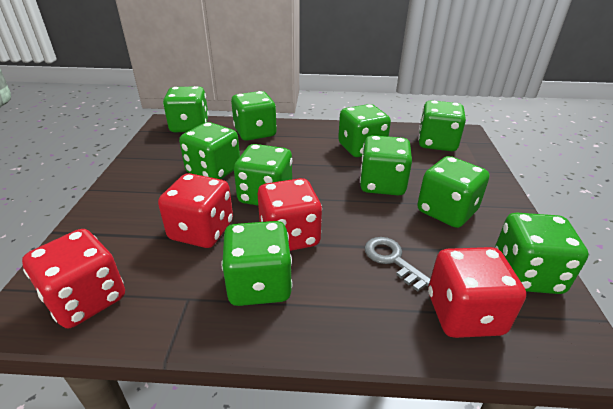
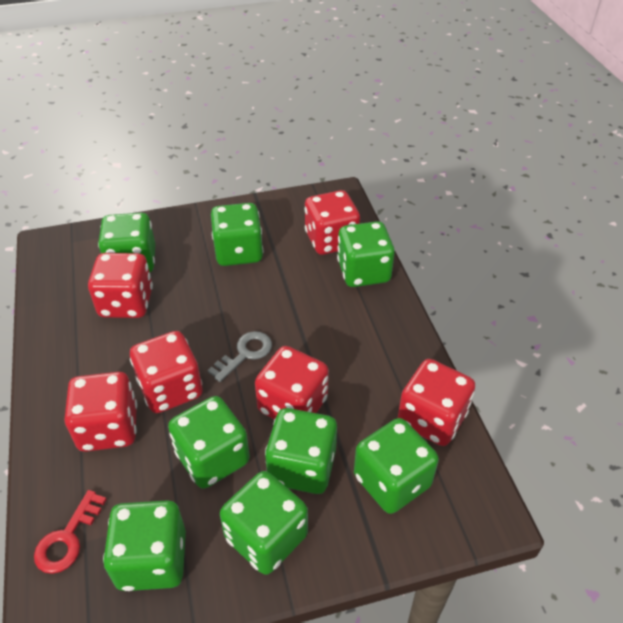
green dice: [163,86,209,132] [179,122,240,179] [221,221,292,306] [231,91,277,141] [234,144,293,205] [338,104,391,157] [360,135,412,196] [417,156,489,228] [418,100,466,151] [495,213,588,294] = 10 -> [98,213,155,272] [103,500,186,591] [168,396,250,489] [211,203,263,266] [220,471,308,575] [265,408,337,494] [337,221,395,287] [354,418,439,514] = 8
red dice: [22,229,125,328] [158,173,233,248] [258,178,322,251] [428,247,526,338] = 4 -> [64,372,137,452] [88,253,153,318] [130,331,203,413] [255,346,329,420] [305,190,360,255] [398,359,475,446] = 6
red key: none = 0 -> [34,490,107,574] = 1

